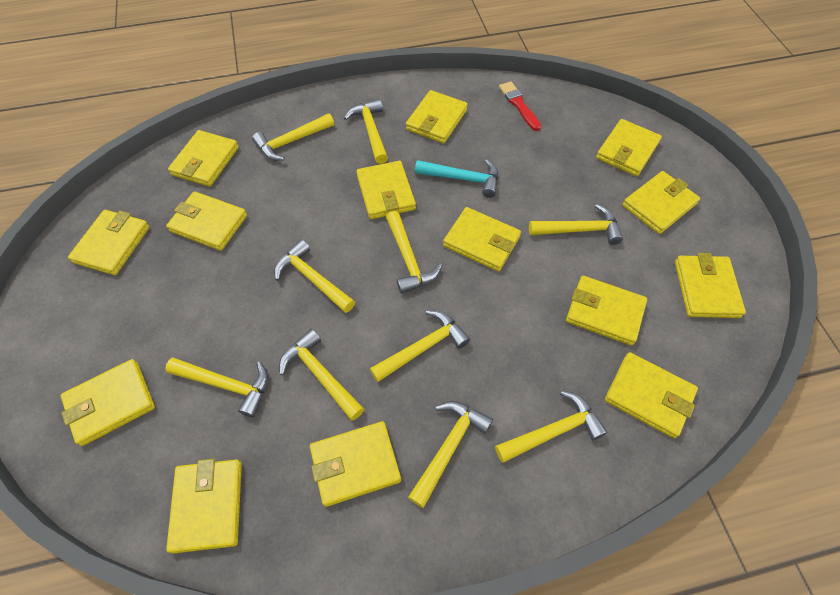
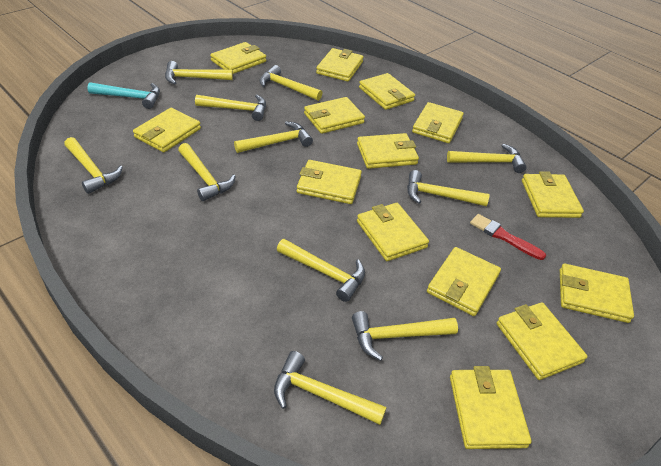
yellow hammer: [165,358,268,417] [252,113,334,161] [274,239,355,313] [279,329,364,421] [344,99,388,164] [370,310,470,382] [386,211,442,294] [408,401,493,508] [495,390,608,463] [529,204,623,245] = 10 -> [64,137,123,194] [165,61,233,84] [178,143,236,201] [195,95,266,121] [234,121,313,153] [259,65,322,101] [274,351,387,425] [277,239,365,302] [352,311,458,361] [407,170,489,206] [447,144,527,173] = 11

